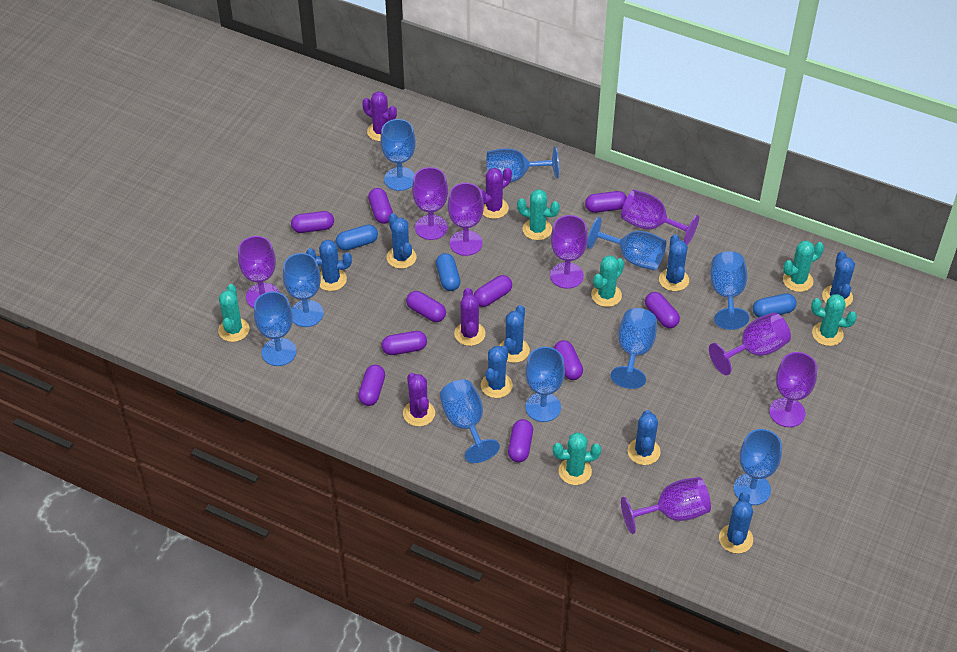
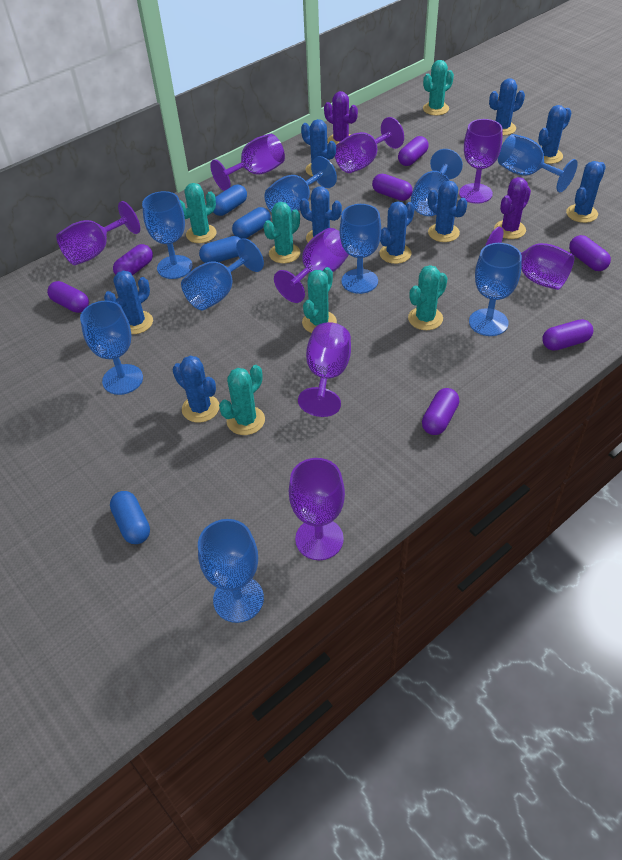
blue cactus: [306,240,352,291] [387,213,417,269] [481,345,513,398] [499,305,530,363] [628,410,661,465] [659,234,689,291] [719,492,753,554] [822,251,855,307] = 8 -> [104,271,153,334] [173,356,219,423] [300,186,342,242] [301,119,336,176] [379,201,415,264] [428,181,467,242] [489,78,525,135] [538,105,572,164] [566,161,606,223] = 9
blue capsule: [336,225,378,251] [436,253,461,291] [753,293,796,317] = 3 -> [110,491,150,544] [199,236,241,263] [213,185,247,216] [232,207,271,239] = 4
blue goblet: [254,291,296,366] [283,253,324,327] [381,119,416,191] [440,379,500,463] [487,146,559,182] [525,347,565,422] [587,217,666,271] [611,308,657,389] [710,251,749,330] [734,429,782,505] = 10 -> [80,300,143,395] [142,191,193,279] [181,238,264,310] [198,519,264,623] [264,156,337,212] [340,204,381,294] [411,149,463,216] [469,243,522,336] [498,134,578,192] = 9
purple cactus: [362,91,397,141] [403,373,435,426] [454,288,485,346] [480,168,512,219] = 4 -> [324,91,358,145] [494,177,531,239] = 2
purple capsule: [291,211,334,233] [358,365,385,406] [368,188,393,224] [382,331,427,355] [406,291,446,322] [474,275,512,307] [508,419,533,462] [554,340,583,380] [585,191,627,213] [645,292,680,328] = 10 -> [47,281,89,313] [113,244,153,276] [372,174,413,201] [398,136,429,166] [422,388,459,435] [542,319,593,351] [569,235,611,271] = 7

